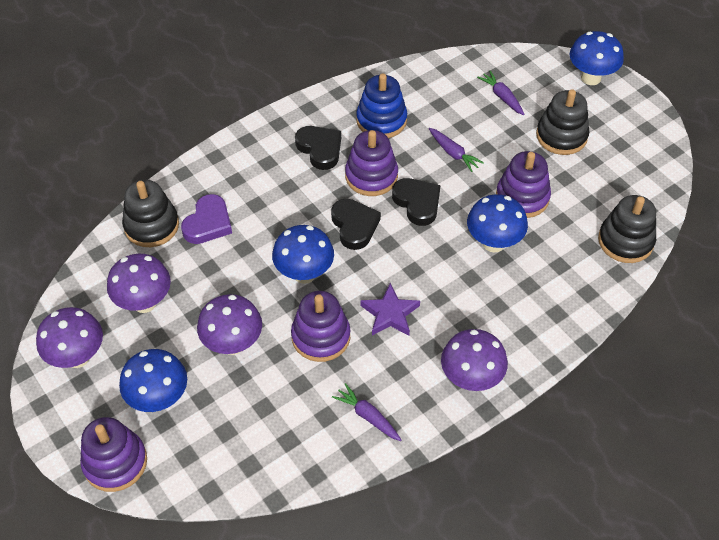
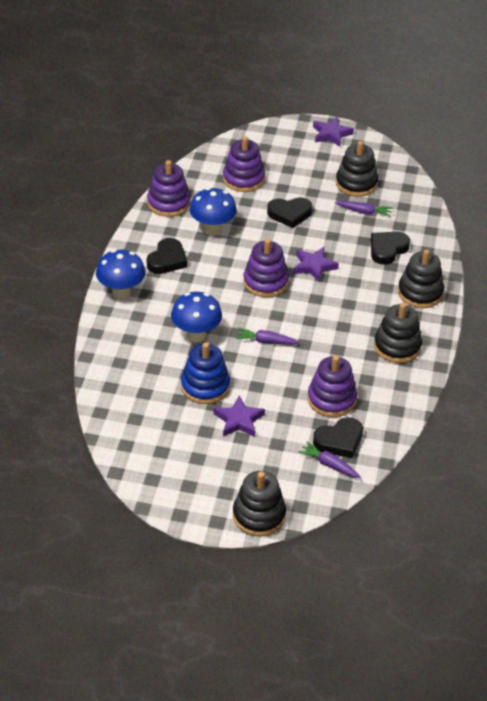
black heart: [295,126,341,170] [331,199,381,250] [392,178,441,226] = 3 -> [147,238,187,274] [267,197,312,228] [313,417,363,458] [371,232,410,265] = 4
black stacking toy: [122,180,179,247] [536,89,590,155] [598,195,656,263] = 3 -> [233,471,286,536] [336,141,378,197] [374,303,422,363] [398,249,444,308] = 4
blue mushroom: [119,349,187,412] [272,225,334,284] [467,194,528,253] [570,31,624,85] = 4 -> [96,250,146,299] [171,292,222,342] [190,188,237,236] = 3
purple heart: [181,194,232,244] = 1 -> none = 0
purple mushroom: [36,307,103,368] [107,254,171,313] [197,294,262,355] [441,329,508,391] = 4 -> none = 0
purple star: [360,283,420,336] = 1 -> [214,396,265,437] [293,247,339,282] [313,117,354,147] = 3

